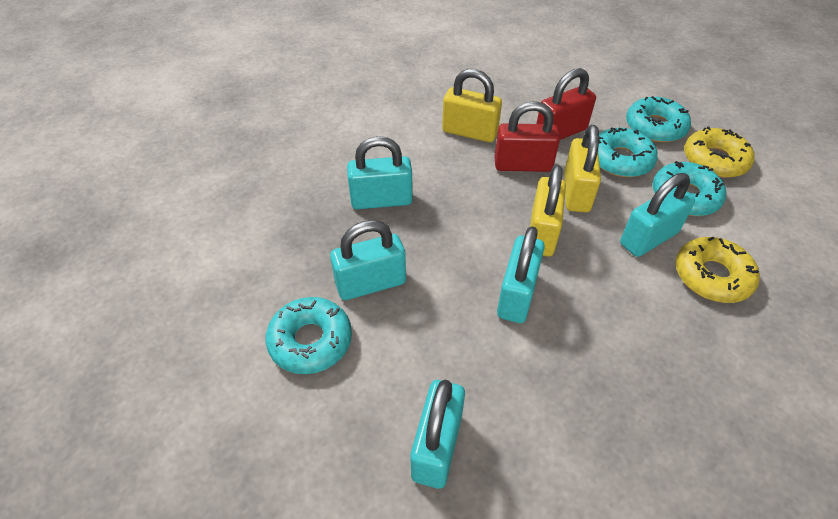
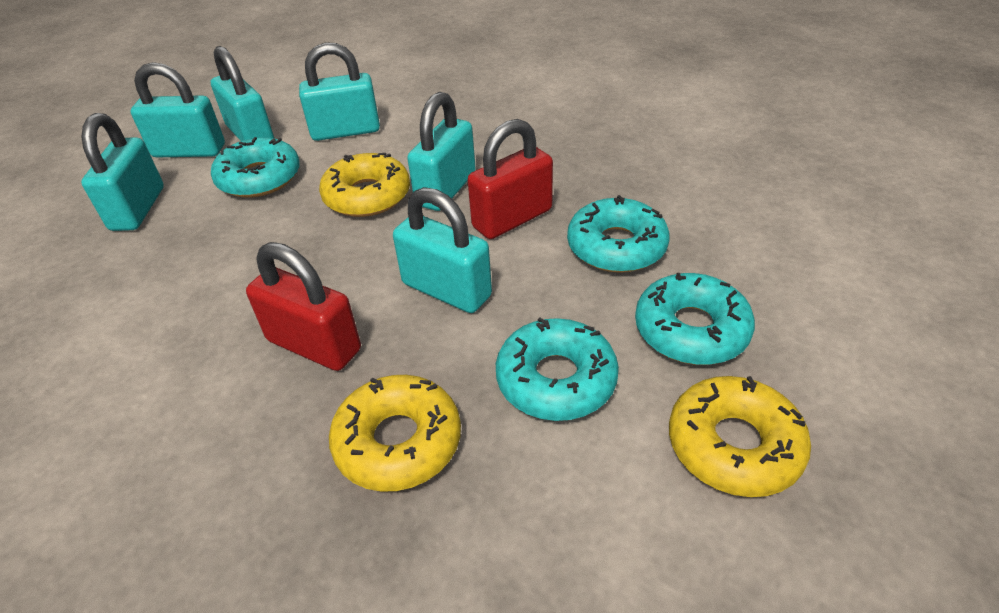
turquoise padlock: [330,220,406,300] [347,136,413,209] [410,380,465,489] [497,226,545,323] [620,173,695,257] = 5 -> [81,113,164,231] [131,62,225,157] [211,46,274,141] [299,42,380,141] [393,187,492,313] [407,92,476,211] = 6
yellow donut: [676,237,760,303] [684,127,755,178] = 2 -> [319,153,410,217] [329,375,461,492] [669,376,811,497] = 3
yellow padlock: [442,69,502,142] [530,165,566,257] [564,125,601,213] = 3 -> none = 0

